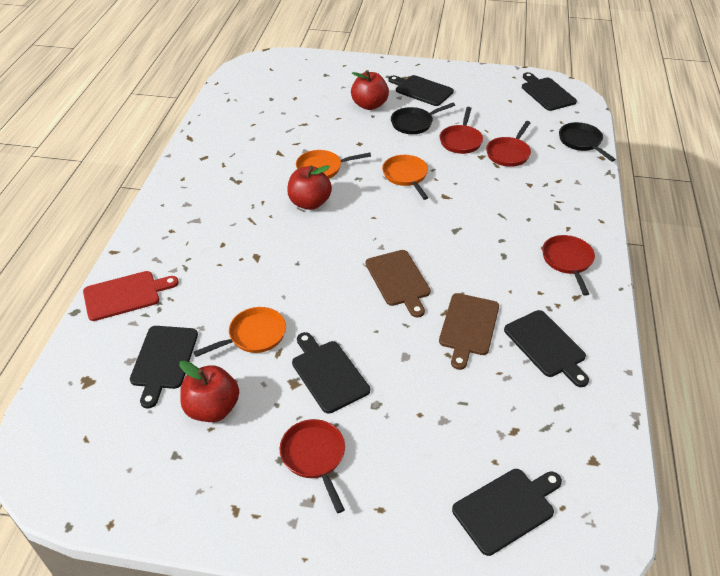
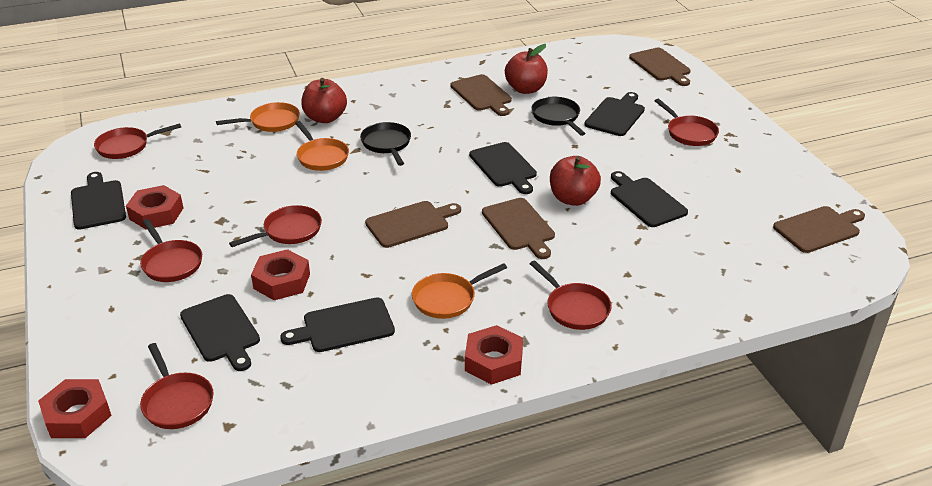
brown cutting board: [366,250,431,317] [439,293,499,370] = 2 -> [365,201,461,248] [450,74,512,116] [482,198,555,259] [629,48,691,86] [773,206,865,253] = 5
red cutting board: [83,271,179,321] = 1 -> none = 0
red nut: none = 0 -> [38,379,112,438] [126,185,183,229] [251,249,310,300] [465,325,523,385] = 4
red pan: [279,419,345,513] [439,107,483,154] [486,121,531,167] [542,235,595,296] = 4 -> [94,123,181,159] [140,219,202,282] [140,343,214,429] [229,205,322,247] [530,260,612,330] [655,99,719,146] = 6

